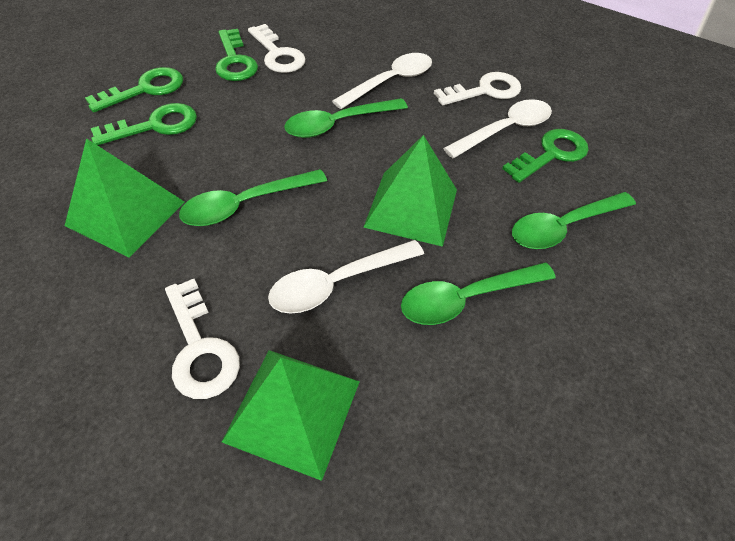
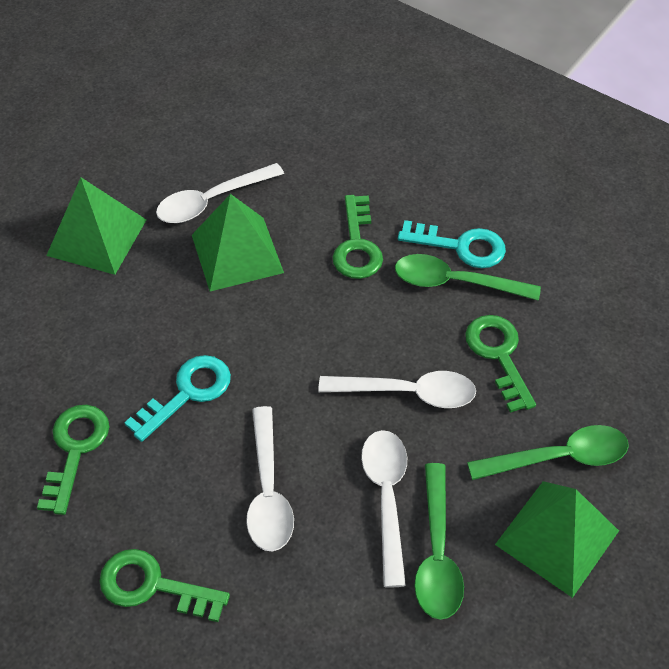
green spoon: [179,169,327,226] [284,98,408,138] [401,262,556,325] [512,192,636,249] = 4 -> [395,254,541,301] [414,463,464,620] [467,425,629,480] = 3
turquoise key: none = 0 -> [124,355,231,442] [398,220,506,268] = 2
white key: [165,279,240,399] [248,24,305,73] [434,72,521,106] = 3 -> none = 0
white spoon: [268,240,424,314] [332,53,432,109] [443,99,552,158] = 3 -> [156,163,284,223] [246,406,294,551] [318,371,476,408] [361,430,407,588] = 4

